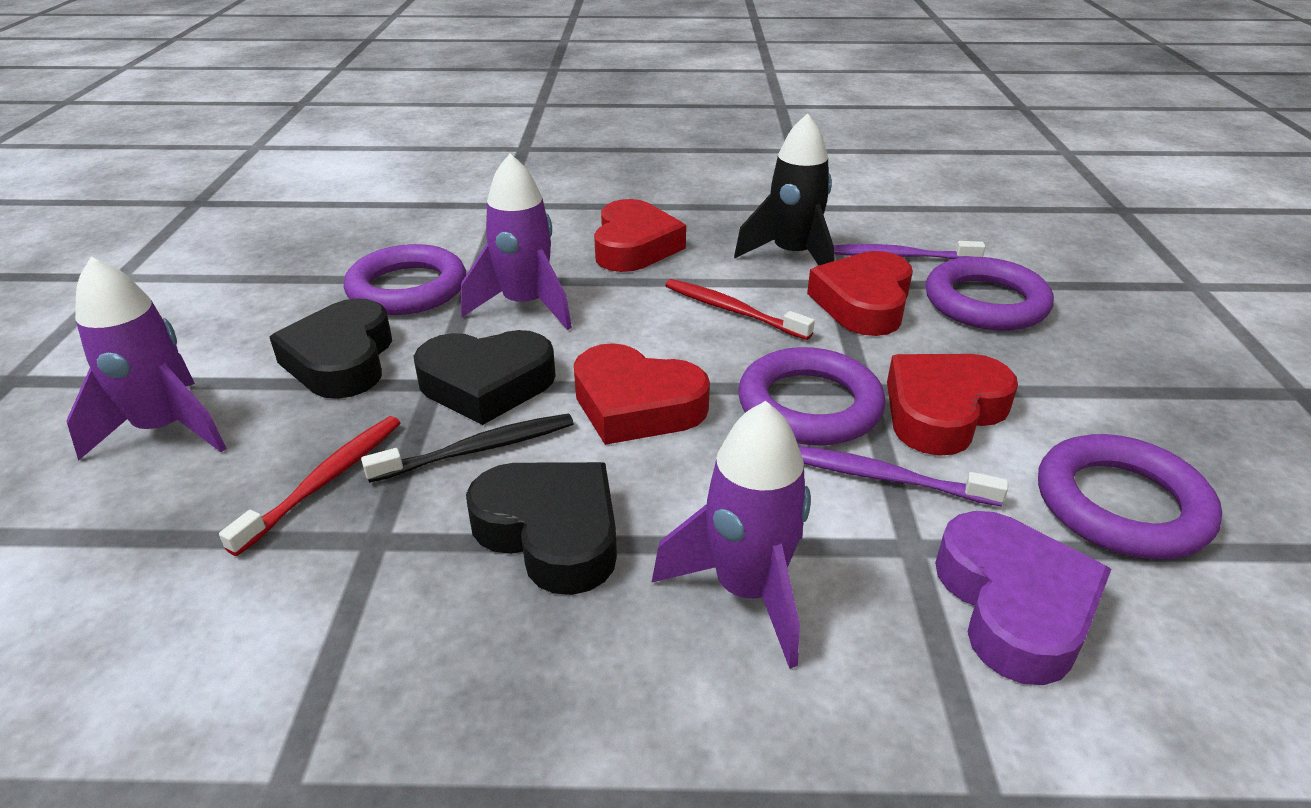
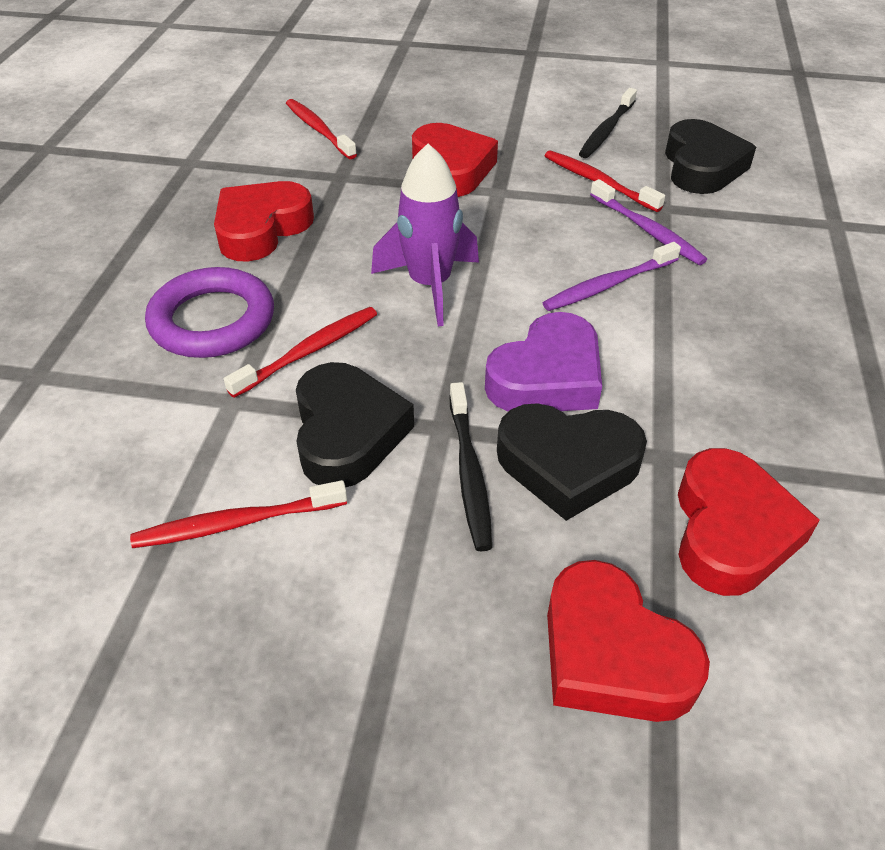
black rocket: [734,113,835,265] = 1 -> none = 0
black toothbrush: [361,413,574,483] = 1 -> [449,382,492,551] [579,88,637,158] = 2
purple ring: [344,244,466,315] [738,347,885,446] [926,257,1054,331] [1038,434,1222,559] = 4 -> [145,267,274,358] = 1
purple rocket: [66,257,227,461] [461,154,572,330] [651,401,811,669] = 3 -> [371,144,479,327] = 1
red toothbrush: [219,416,401,556] [665,279,815,340] = 2 -> [130,480,347,548] [224,307,377,398] [286,99,357,159] [544,150,665,212] = 4

